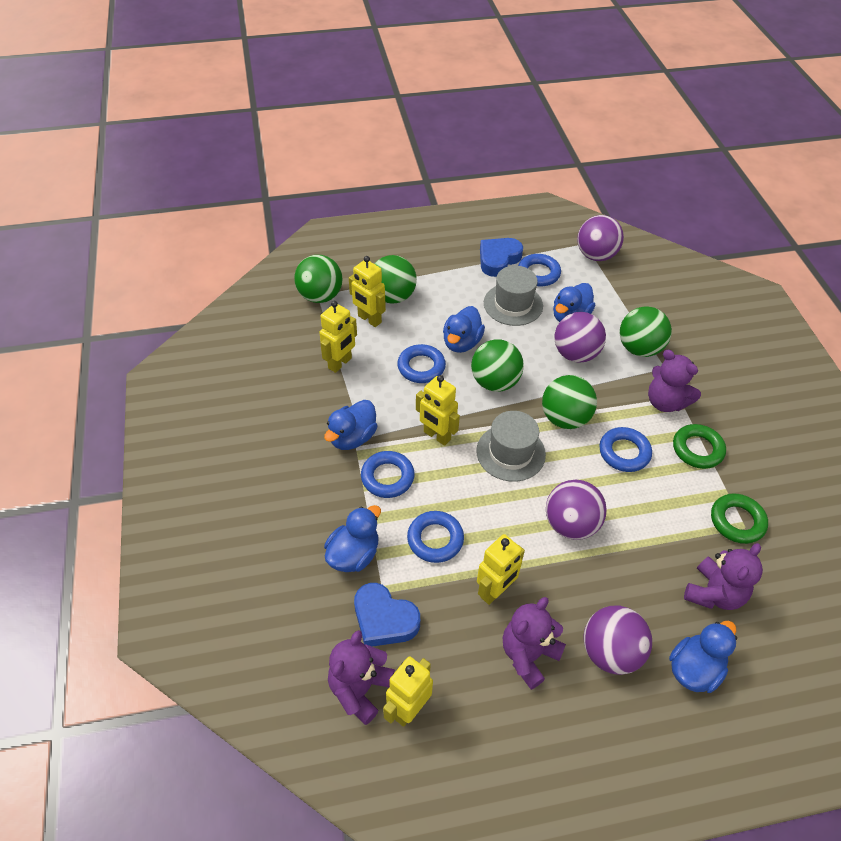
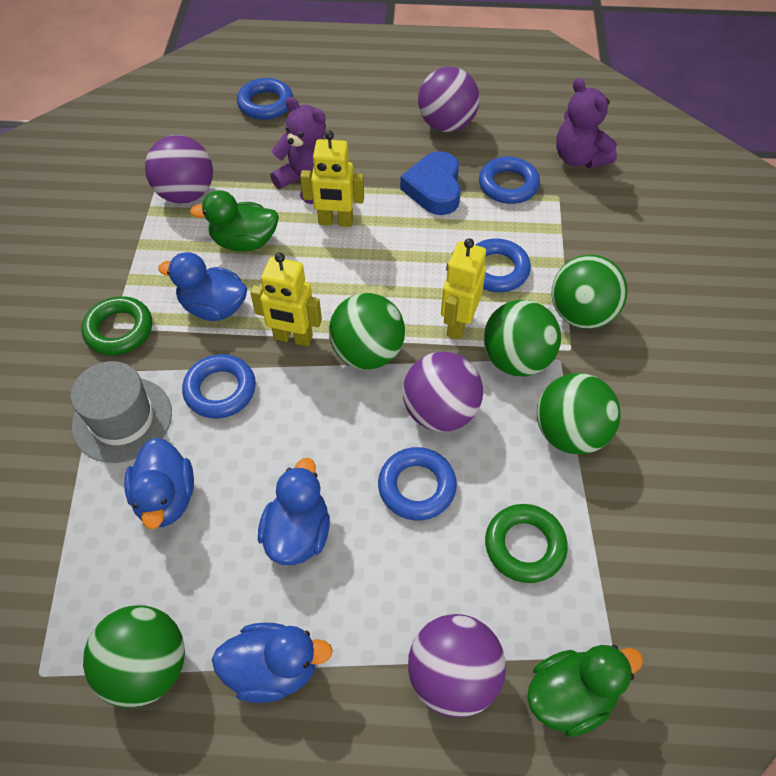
blue duck: [324,400,378,450] [324,505,381,572] [443,306,485,353] [553,283,595,322] [669,620,737,693] = 5 -> [124,438,194,529] [158,252,247,321] [212,623,333,703] [258,458,330,565] = 4
blue heart: [354,583,420,647] [480,238,523,277] = 2 -> [400,151,461,215] = 1
green duck: none = 0 -> [190,190,279,252] [527,645,643,737] = 2
grey hat: [476,411,546,482] [484,266,543,326] = 2 -> [71,361,172,463] = 1
purple teddy bear: [328,630,395,725] [503,597,566,690] [648,350,701,412] [684,543,763,610] = 4 -> [270,97,326,204] [556,78,617,168] = 2
yellow robot: [319,301,357,373] [349,256,386,327] [383,656,433,727] [416,375,460,446] [477,534,525,605] = 5 -> [250,252,322,347] [300,131,364,227] [441,238,486,340] = 3

